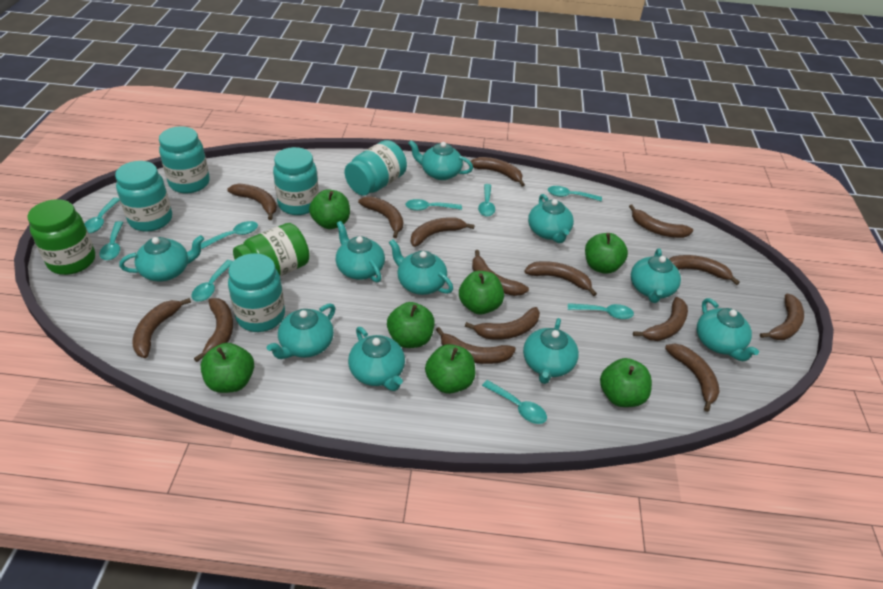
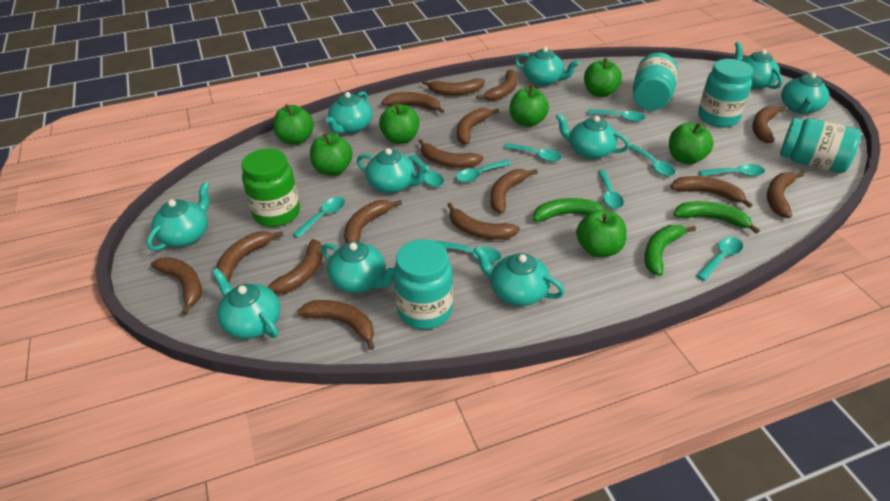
green banana: none = 0 -> [533,198,605,222] [644,225,696,276] [673,201,760,234] = 3
green jar: [27,199,95,275] [233,223,310,276] = 2 -> [242,149,300,227] = 1
turquoise jar: [115,161,172,232] [159,126,210,193] [228,253,285,332] [273,147,319,215] [345,140,407,196] = 5 -> [394,239,453,329] [633,53,678,111] [698,59,753,127] [780,118,861,173] = 4
turquoise spoon: [84,197,120,233] [99,221,123,260] [191,260,233,302] [201,221,258,249] [405,199,462,211] [478,184,495,217] [482,380,547,424] [548,186,602,201] [568,303,634,319] = 9 -> [292,197,345,238] [408,155,444,187] [435,240,501,263] [456,160,511,182] [504,143,562,162] [587,109,645,122] [598,170,624,209] [629,145,676,176] [696,237,743,281] [699,164,765,176] = 10

